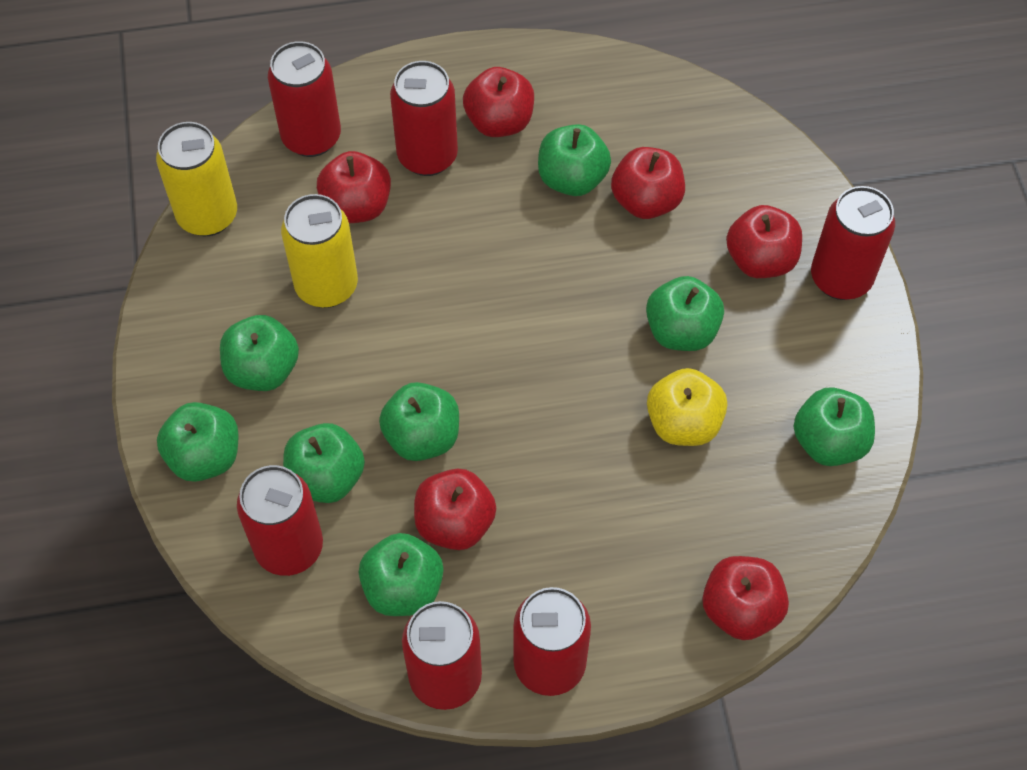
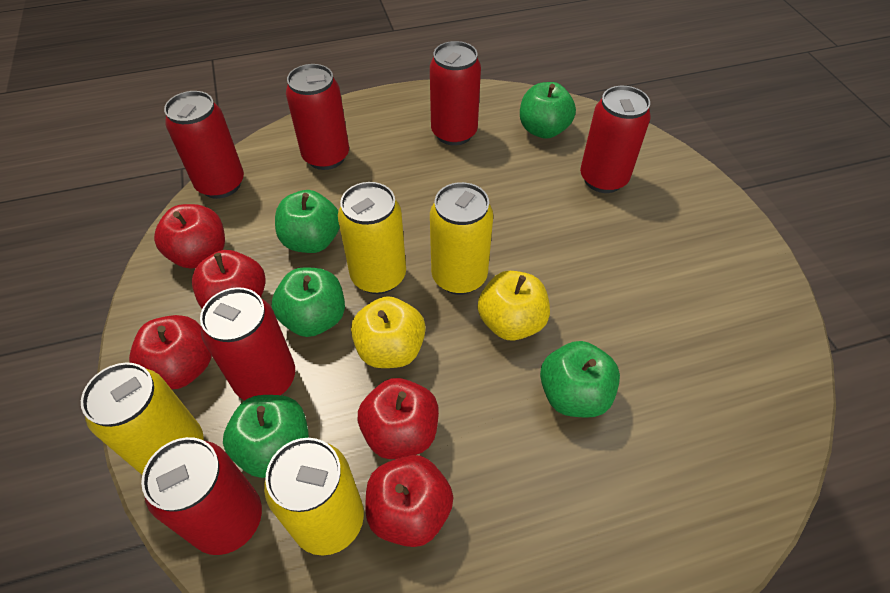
green apple: [157,402,239,482] [220,315,299,391] [283,423,365,503] [359,533,444,616] [379,382,459,461] [538,124,611,196] [646,276,724,351] [793,387,875,466] = 8 -> [223,395,309,478] [272,268,345,337] [275,190,340,253] [520,82,576,139] [540,341,620,418] = 5
red apple: [317,151,391,223] [414,469,496,550] [463,67,534,137] [611,147,685,219] [702,556,789,640] [726,205,802,278] = 6 -> [129,315,212,389] [154,204,225,269] [192,250,266,308] [358,378,439,459] [366,455,453,547] = 5
yellow apple: [647,368,727,446] = 1 -> [351,296,426,368] [478,271,550,341] = 2
yellow can: [156,122,237,236] [281,194,358,308] = 2 -> [81,363,204,474] [264,438,364,556] [338,182,406,294] [430,182,493,295] = 4

